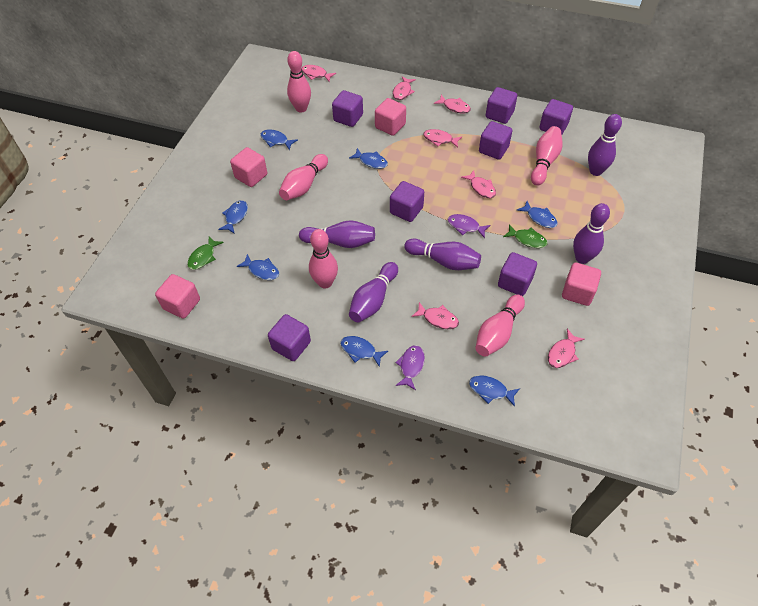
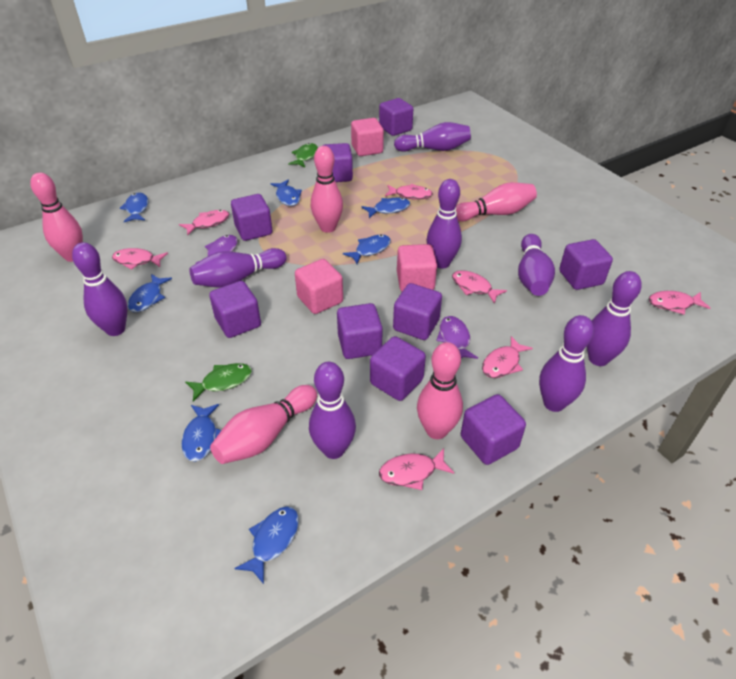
pink cube: [155,274,200,319] [230,147,267,187] [375,98,406,136] [562,262,601,306] = 4 -> [295,259,343,314] [351,118,384,156] [397,244,437,291] = 3
purple bowling pin: [299,220,375,248] [349,262,398,322] [404,238,481,270] [573,203,610,264] [588,114,622,176] = 5 -> [72,242,128,336] [189,248,287,288] [309,362,356,459] [394,122,471,152] [427,179,462,269] [518,234,555,296] [539,315,594,412] [587,271,642,366] = 8
purple cube: [268,314,311,361] [332,90,363,127] [390,181,424,222] [479,121,512,160] [486,87,517,124] [498,252,537,296] [539,99,573,134] = 7 -> [209,281,261,338] [231,194,272,241] [322,143,353,182] [337,303,383,359] [370,336,426,401] [379,98,413,136] [393,283,442,340] [461,394,526,465] [559,239,613,290] = 9

